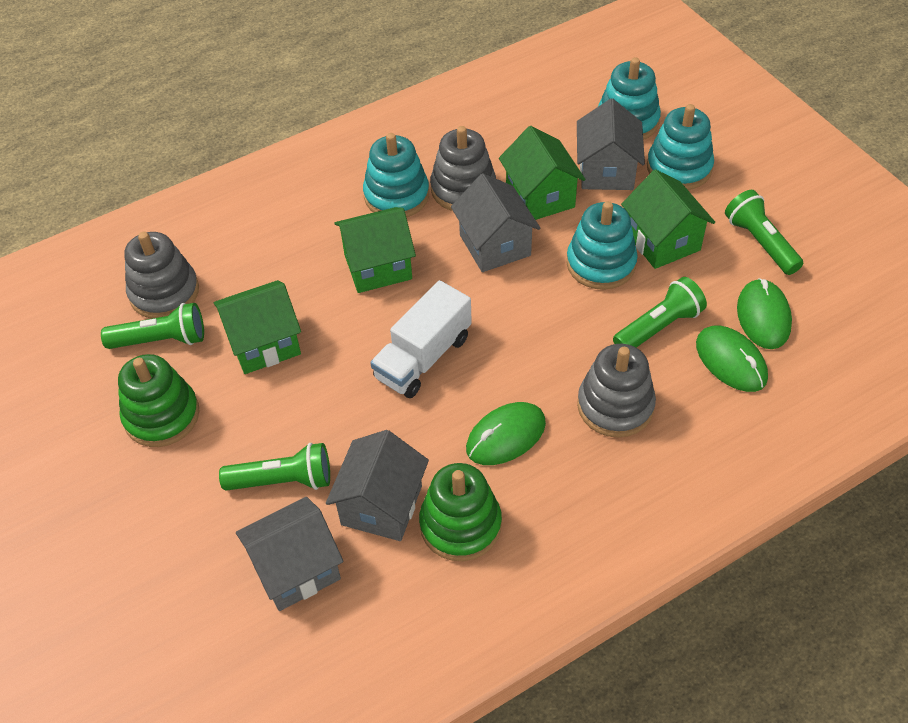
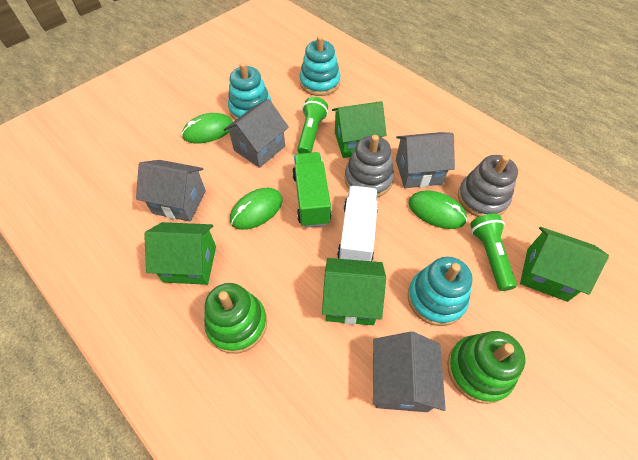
green flashlight: [101,303,204,349] [219,443,330,491] [613,277,707,348] [725,190,803,275] = 4 -> [297,97,328,154] [470,214,517,291] = 2
green truck: none = 0 -> [292,152,332,228] = 1
grey stacking toy: [124,232,199,319] [430,126,496,211] [577,344,656,438] = 3 -> [344,135,394,197] [458,155,518,217] = 2
turquoise stacking toy: [363,133,429,217] [566,201,638,290] [598,57,661,140] [647,104,714,190] = 4 -> [228,62,271,120] [299,36,341,96] [408,257,473,326] = 3

